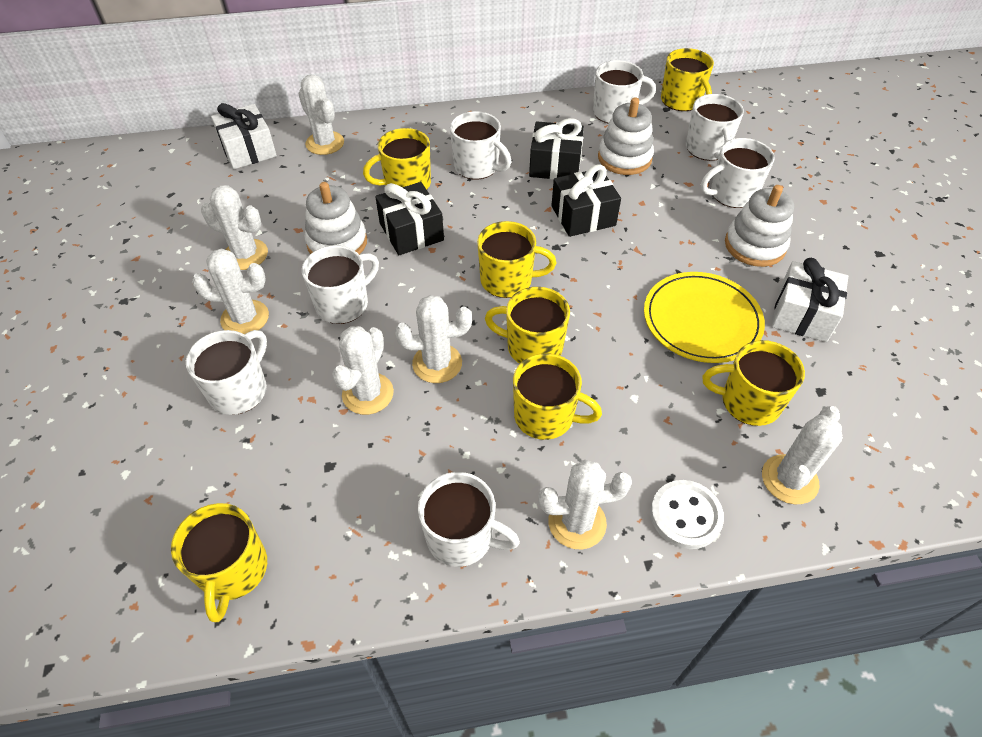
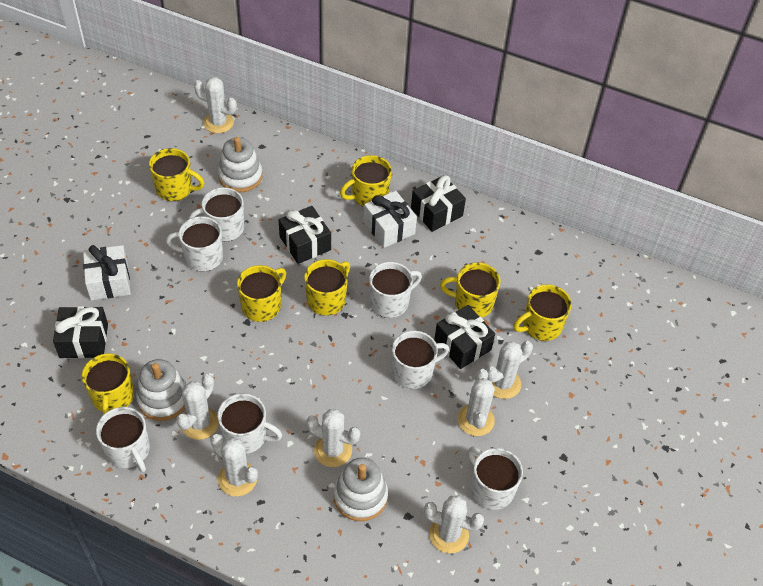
black gift: [375,182,444,255] [529,118,584,180] [551,164,621,237] = 3 -> [53,306,108,358] [279,206,331,264] [411,175,466,232] [434,305,495,369] = 4
white button: [650,480,724,549] = 1 -> none = 0
yellow plate: [644,272,765,363] = 1 -> none = 0

